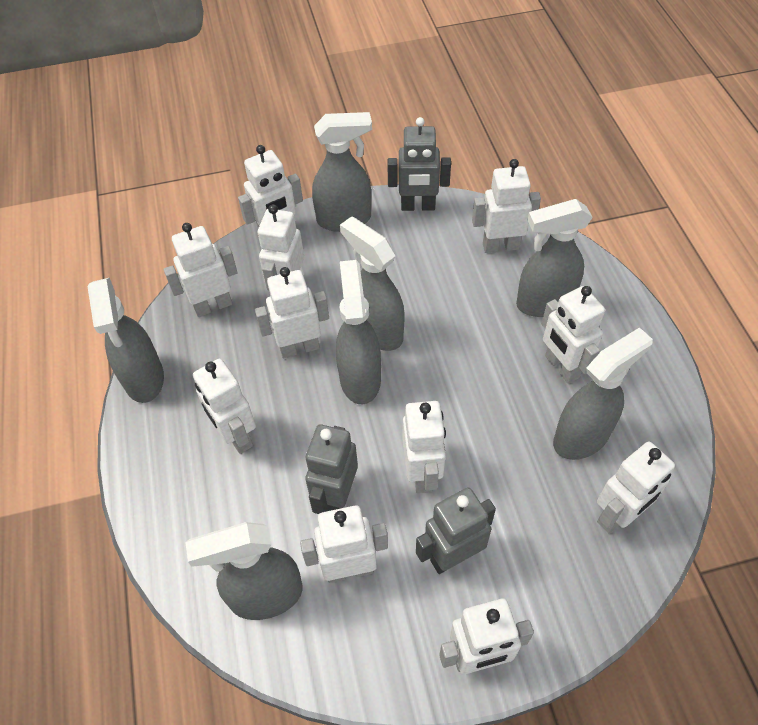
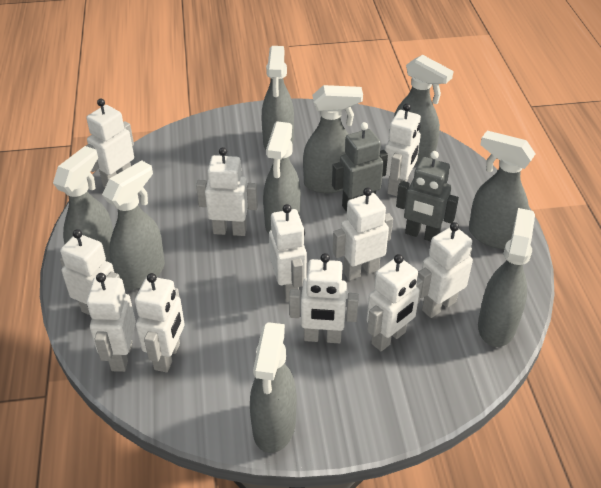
grey robot: [305,424,358,514] [387,117,451,211] [416,488,496,574] = 3 -> [332,122,388,212] [396,151,459,241] = 2
grey spray bottle: [88,278,164,403] [185,522,303,620] [312,112,372,232] [336,260,381,404] [340,216,405,351] [516,199,593,317] [553,327,653,460] = 7 -> [53,146,113,262] [102,160,165,290] [250,322,297,453] [262,46,294,150] [263,121,301,234] [303,85,363,193] [394,55,453,165] [469,131,536,249] [478,208,535,347] = 9

